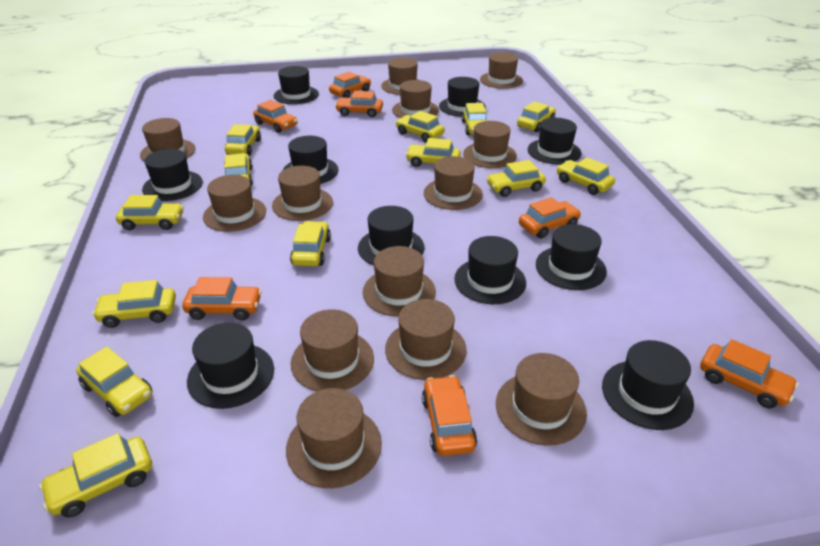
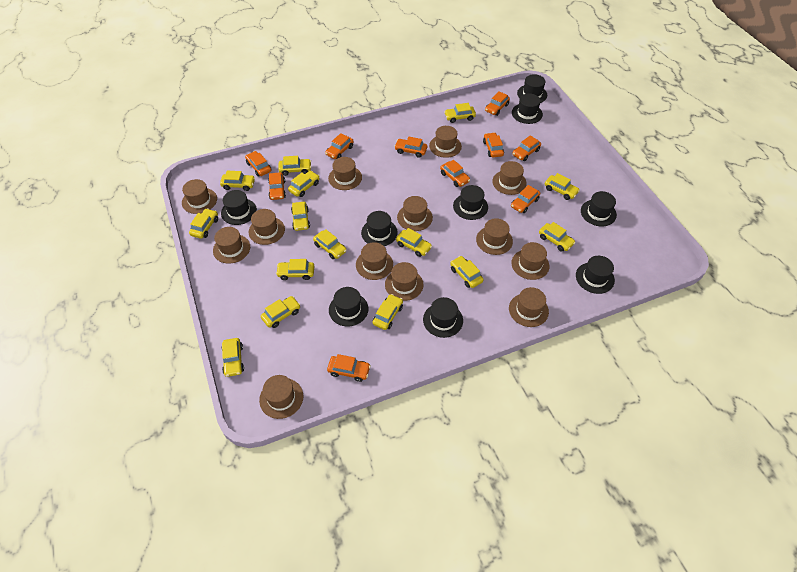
black hat: [142,149,203,201] [187,323,274,409] [274,66,319,104] [283,136,339,184] [358,206,425,266] [439,77,486,117] [454,236,526,304] [528,118,581,165] [536,224,607,290] [602,340,694,430] = 10 -> [221,190,257,225] [329,287,368,326] [361,211,398,246] [423,297,463,338] [453,185,488,220] [512,93,543,124] [517,74,547,103] [576,256,615,294] [581,191,617,226] = 9
orange car: [182,277,262,320] [253,100,298,133] [329,72,371,98] [335,91,383,117] [422,375,477,456] [519,197,581,238] [700,339,799,408] = 7 -> [245,151,272,177] [268,172,286,200] [325,133,354,159] [327,354,371,382] [394,137,427,158] [440,160,470,187] [483,132,504,157] [485,91,510,116] [511,185,540,213] [512,135,541,161] = 10
yellow car: [39,433,152,518] [76,347,153,417] [92,280,176,328] [116,195,184,230] [224,153,253,186] [225,124,261,156] [290,221,331,266] [396,111,445,143] [406,138,461,167] [461,103,487,135] [486,160,546,197] [517,101,556,132] [557,157,615,195] = 13 -> [189,208,218,239] [220,171,255,191] [222,338,244,377] [261,296,300,328] [276,259,314,280] [278,156,311,176] [288,171,319,197] [291,202,310,231] [313,230,347,259] [373,294,403,330] [396,228,432,257] [444,103,476,123] [450,256,484,288] [539,222,576,252] [545,173,580,200] = 15

